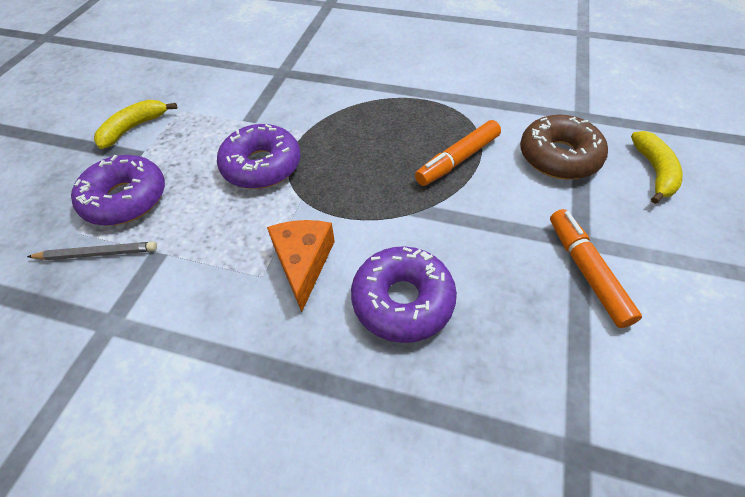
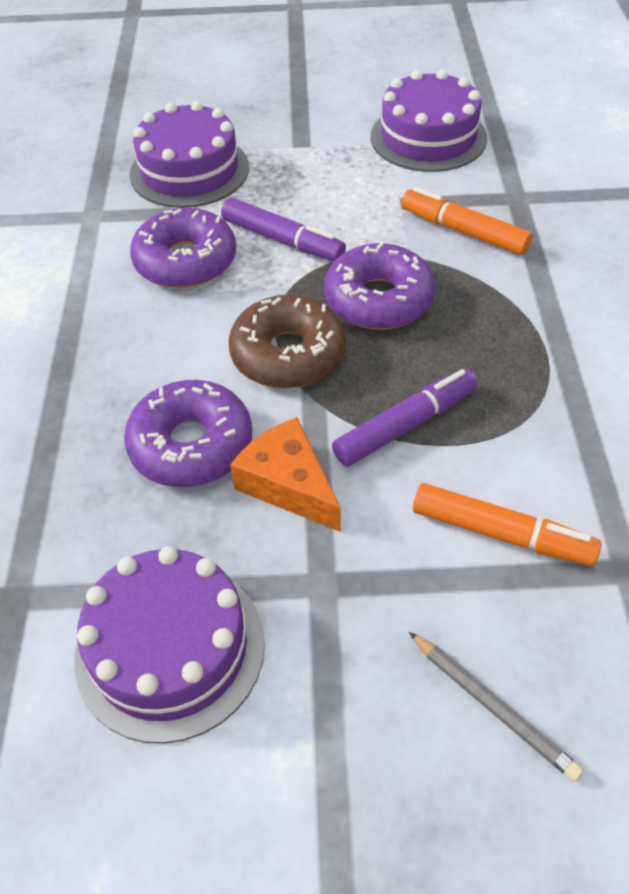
purple cake: none = 0 -> [74,546,265,744] [129,101,249,208] [371,70,487,172] = 3
purple marker: none = 0 -> [221,198,346,261] [332,369,477,467] = 2
yellow banana: [94,100,177,149] [631,131,683,204] = 2 -> none = 0

